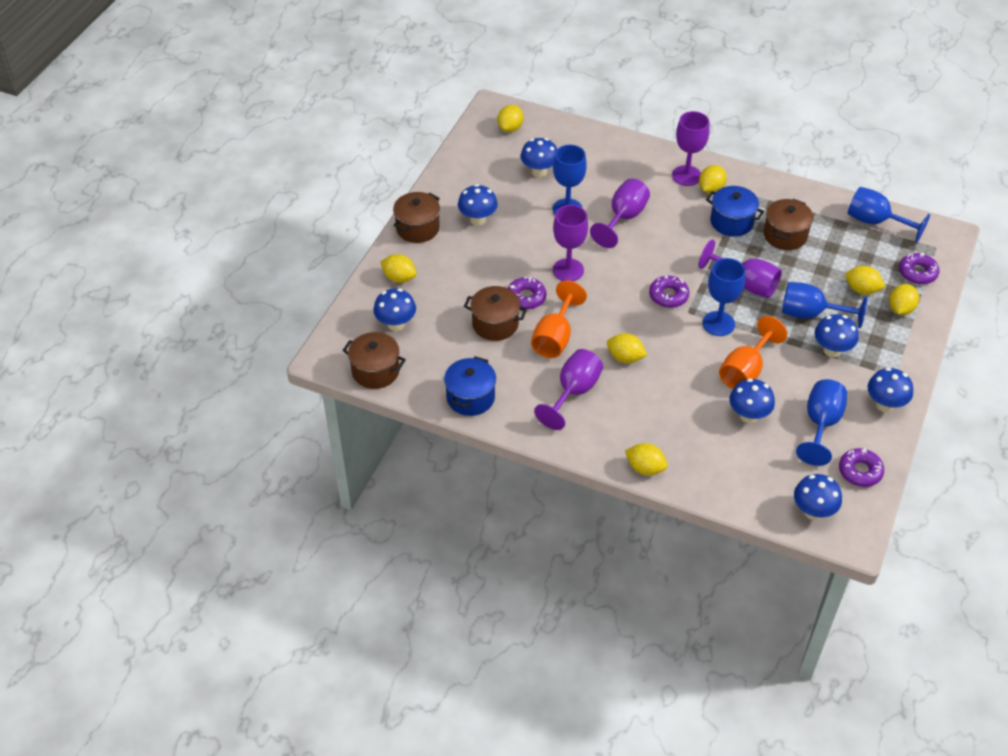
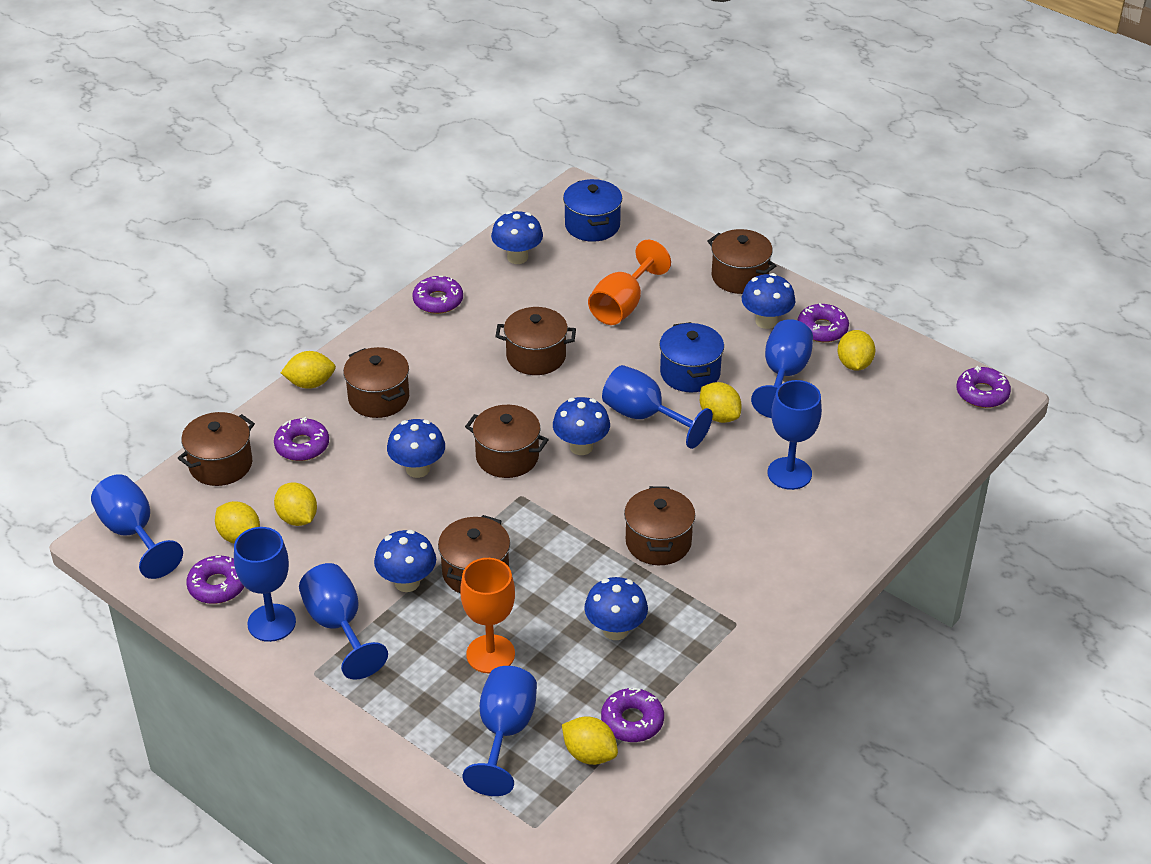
blue goblet: [553,145,587,215] [703,258,745,336] [782,282,868,328] [796,379,847,466] [848,187,930,243] = 5 -> [91,474,183,579] [234,527,296,642] [299,563,388,680] [462,666,537,796] [602,365,713,449] [751,319,813,418] [768,380,822,490] = 7
blue mushroom: [373,289,416,331] [458,184,498,226] [521,138,557,177] [729,378,775,423] [794,474,842,520] [815,314,859,357] [868,368,913,412] = 7 -> [374,530,436,592] [387,419,445,478] [491,211,543,264] [553,397,610,455] [584,577,648,640] [742,273,795,329] = 6
brown pot: [342,332,406,389] [393,192,440,243] [464,286,527,341] [764,199,814,250] = 4 -> [178,412,255,486] [343,347,409,418] [438,515,510,594] [465,405,549,478] [495,307,576,375] [624,486,695,565] [708,229,776,294] = 7
purple donut: [508,277,546,309] [649,275,689,308] [839,448,884,487] [899,253,939,284] = 4 -> [186,556,244,604] [274,417,329,461] [413,276,463,314] [601,688,664,742] [797,303,849,342] [957,366,1011,408] = 6
purple goblet: [534,349,603,430] [553,205,588,281] [590,179,650,248] [672,111,710,186] [699,239,782,298] = 5 -> none = 0
yellow lemon: [381,254,417,283] [498,105,523,132] [607,333,647,363] [625,443,668,475] [699,165,727,193] [845,266,886,295] [889,284,919,315] = 7 -> [215,501,260,543] [274,482,317,526] [281,351,336,389] [562,716,618,765] [700,382,742,423] [838,330,876,371] = 6

